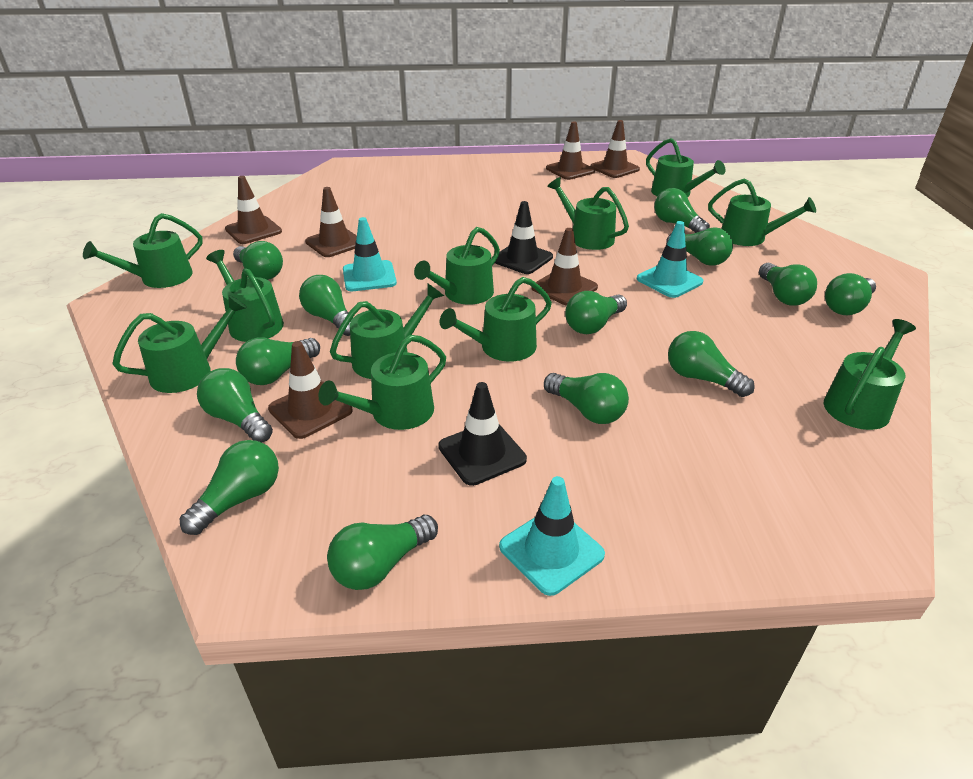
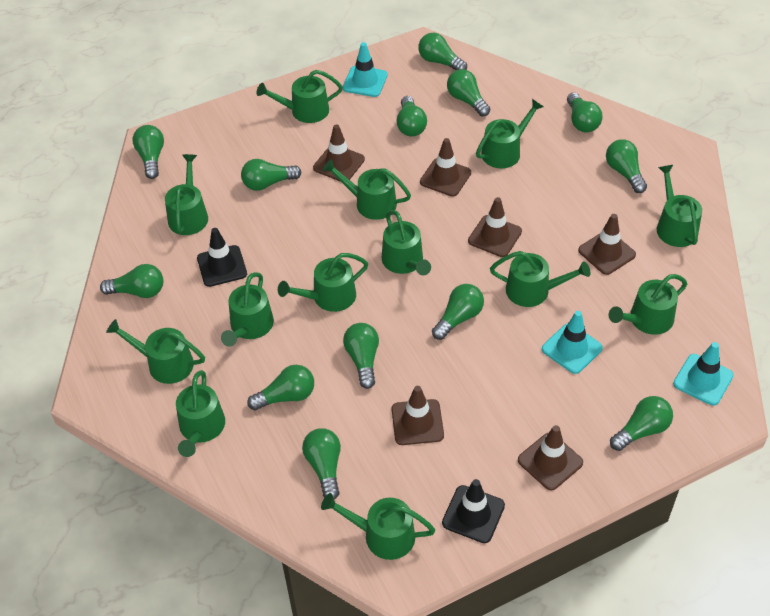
green watering can: [83,213,203,288] [112,295,247,393] [206,250,284,342] [318,335,446,430] [330,283,444,379] [414,227,500,305] [440,277,552,361] [547,177,629,250] [646,138,725,197] [708,179,816,246] [824,319,916,430] = 11 -> [106,319,205,384] [165,154,208,235] [176,370,225,457] [221,272,274,347] [256,70,343,123] [278,253,368,312] [321,493,435,560] [322,159,411,220] [382,210,431,275] [476,99,544,168] [490,251,590,307] [609,274,687,335] [657,165,702,247] = 13

